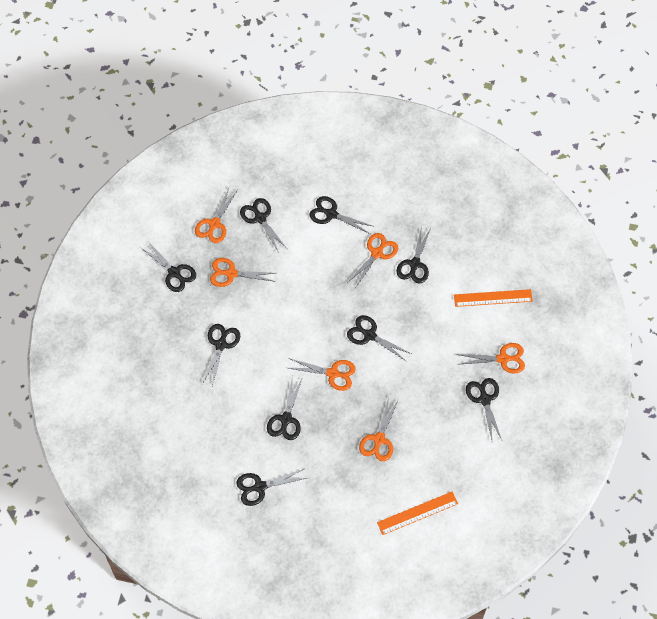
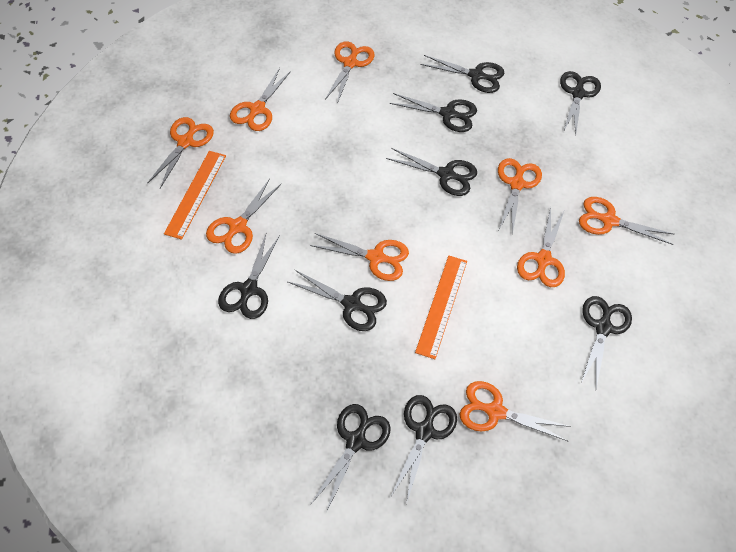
orange scissors: [195,188,238,243] [210,258,276,287] [289,358,356,391] [347,233,398,287] [359,397,398,461] [457,343,525,374] = 6 -> [147,117,214,188] [206,179,281,254] [230,68,291,131] [310,233,409,281] [325,41,375,104] [460,381,571,441] [498,158,542,235] [517,207,565,287] [579,197,675,245] = 9

